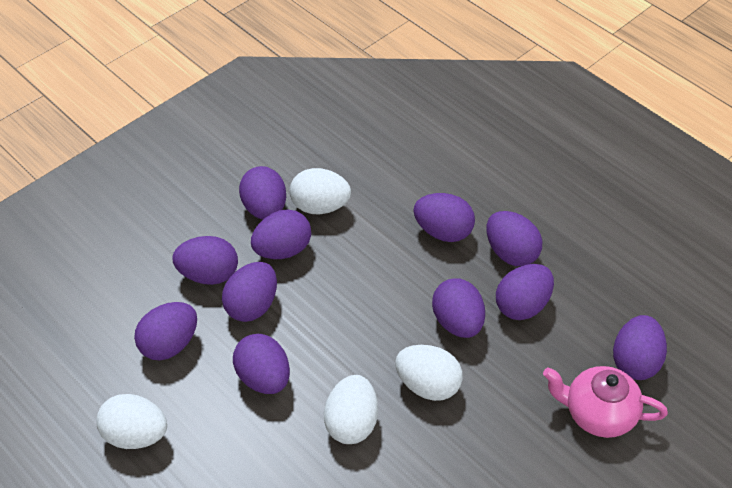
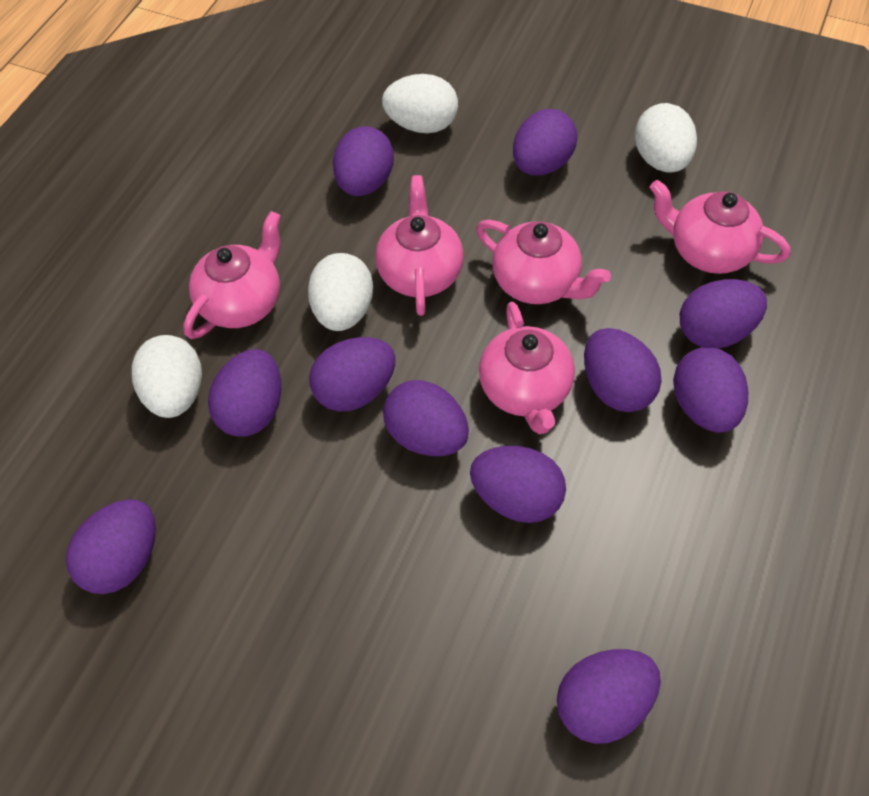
pink teapot: [543,366,668,438] = 1 -> [183,211,281,339] [375,175,464,316] [476,220,611,304] [479,302,575,434] [650,180,790,274] = 5

